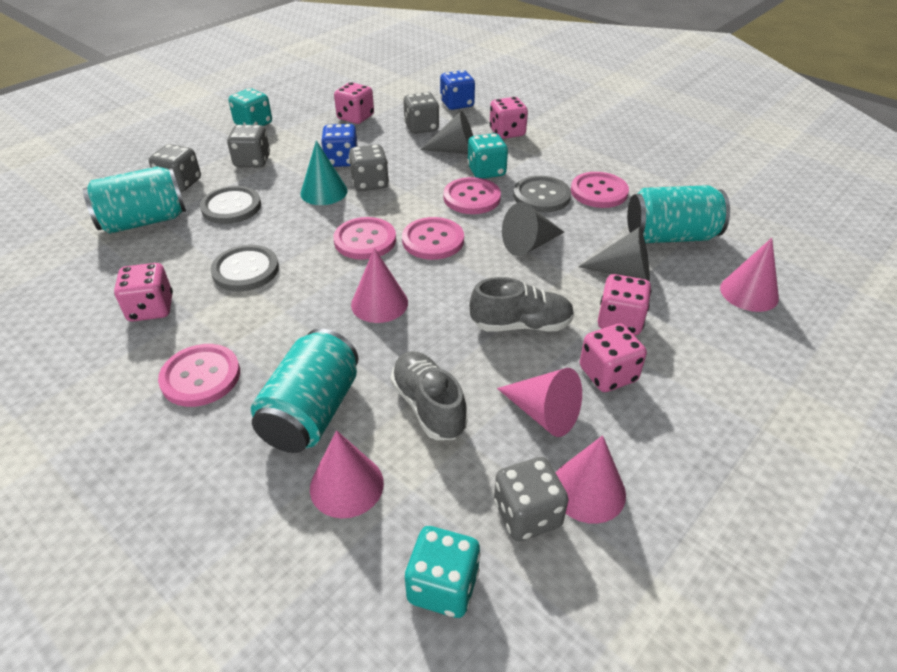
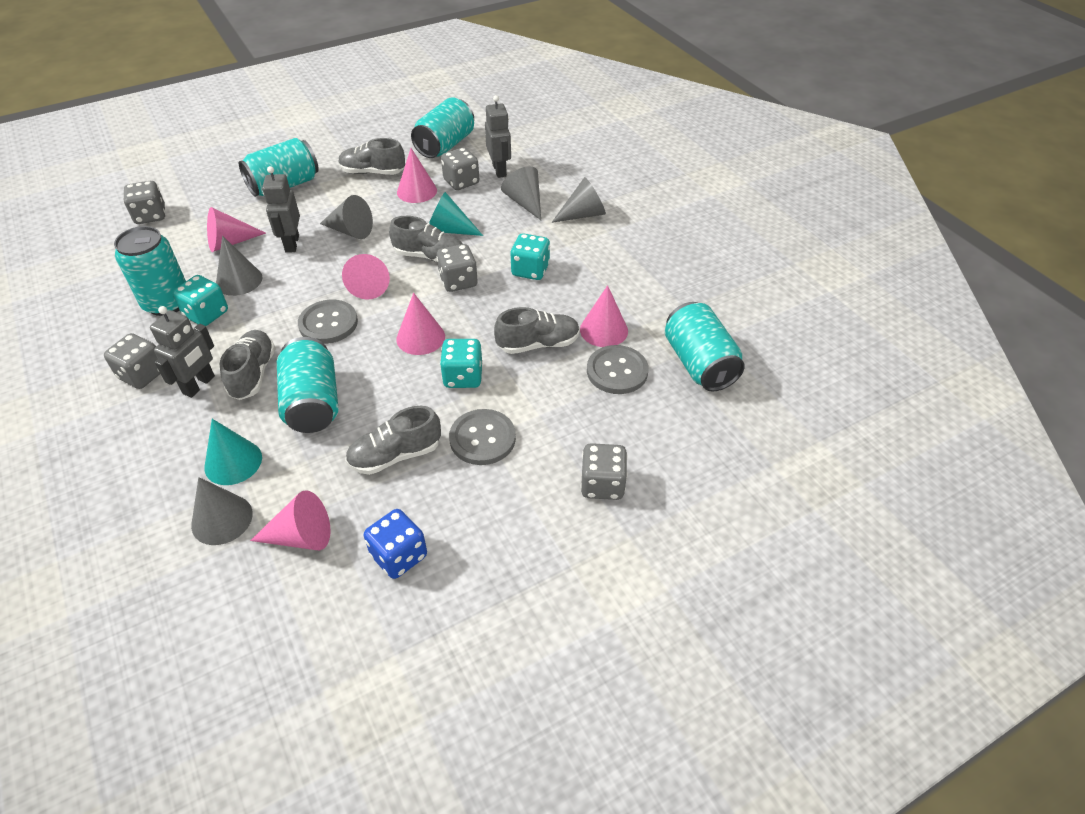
blue dice: [321,124,358,167] [440,70,475,110] = 2 -> [364,509,427,579] = 1
grey cone: [420,111,473,154] [502,202,564,256] [578,227,650,281] = 3 -> [191,477,253,545] [216,236,262,296] [320,195,373,239] [501,166,541,220] [551,177,606,223] = 5
grey robot: none = 0 -> [150,306,215,398] [262,166,300,253] [485,95,511,178] = 3
grey shoe: [390,351,468,440] [470,277,574,332] = 2 -> [220,330,276,400] [339,138,405,175] [345,406,441,475] [389,216,462,262] [494,307,580,354] = 5
pink button: [158,344,240,407] [334,217,396,260] [402,217,464,260] [443,177,501,214] [571,172,629,208] = 5 -> none = 0
pink cone: [310,430,384,518] [351,248,408,323] [497,368,582,437] [556,435,626,524] [720,238,779,312] = 5 -> [207,207,266,252] [250,490,331,550] [342,254,390,300] [396,293,445,355] [397,148,437,203] [580,285,628,347] = 6
pink dice: [114,263,173,322] [334,82,374,124] [489,97,528,139] [580,323,647,392] [598,274,651,335] = 5 -> none = 0
turquoise can: [83,166,186,234] [251,329,358,453] [627,185,730,243] = 3 -> [114,226,186,316] [239,138,319,197] [277,337,338,433] [411,97,474,158] [665,302,745,391] = 5
turquoise cone: [300,140,347,205] = 1 -> [204,419,262,485] [429,192,483,236] = 2

